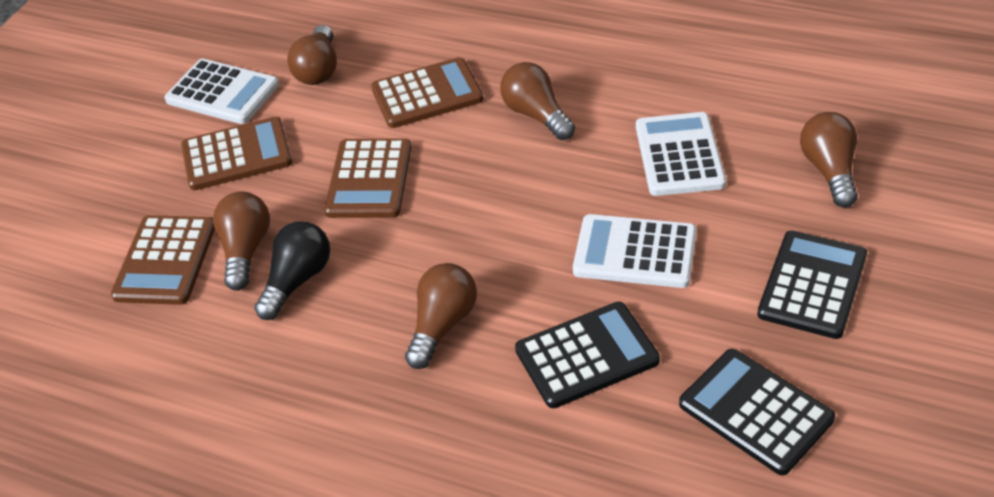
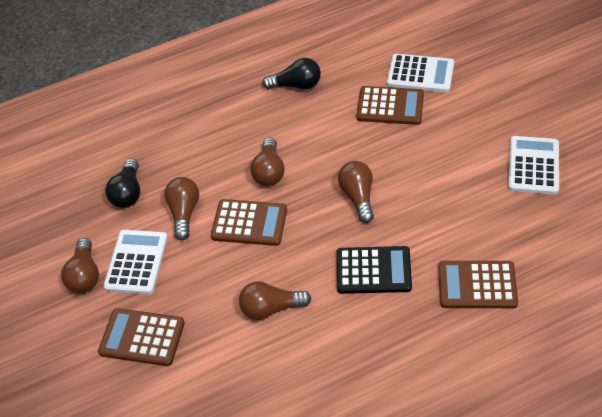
black calculator: [515,302,660,408] [679,349,835,475] [757,231,867,339] = 3 -> [336,246,412,294] = 1
black light bulb: [254,221,330,320] = 1 -> [105,158,140,208] [262,58,321,89] = 2

